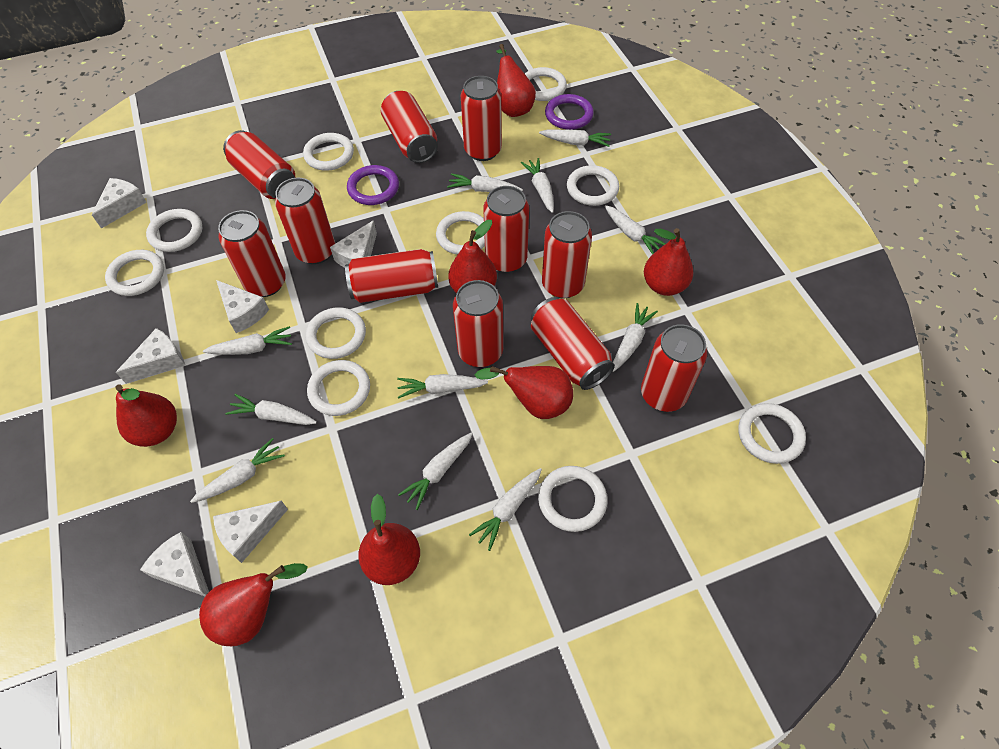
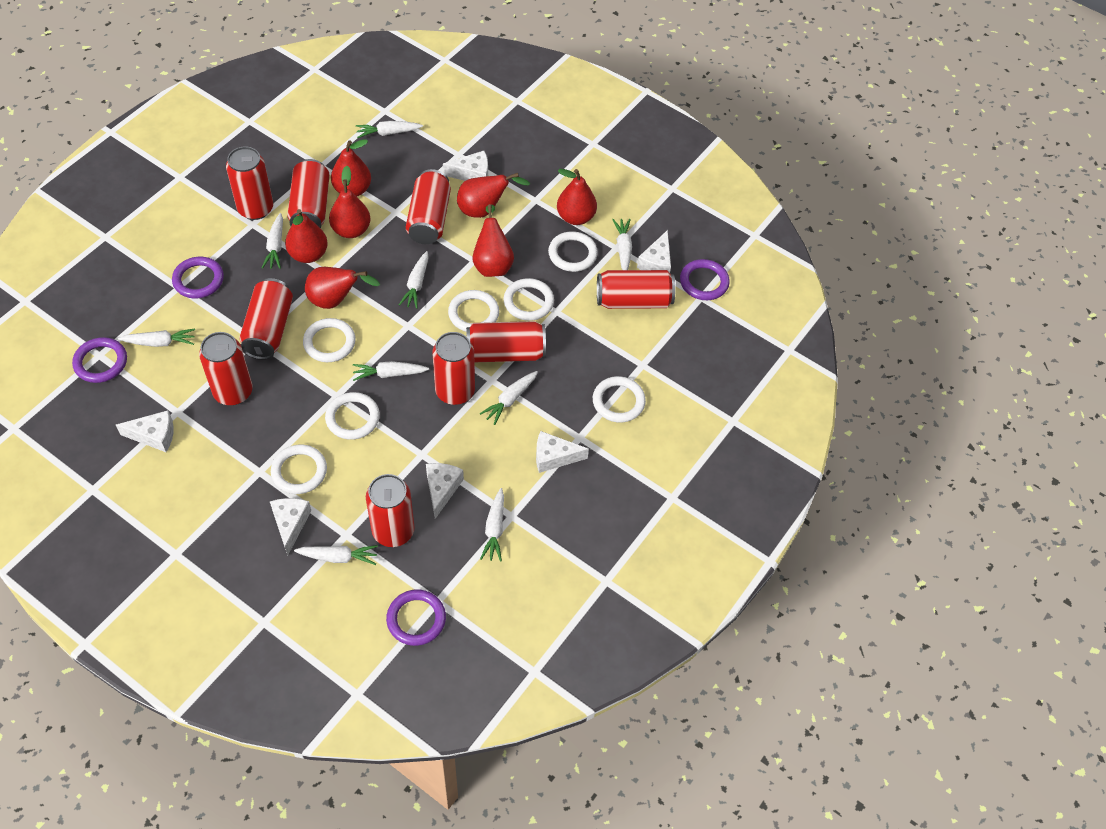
purple ring: [347,165,399,205] [545,94,594,130] = 2 -> [72,337,127,383] [172,257,224,298] [386,590,446,646] [680,259,730,300] = 4
red can: [218,210,286,297] [223,130,295,199] [275,178,335,264] [345,249,438,303] [381,91,438,163] [453,280,503,367] [461,76,502,161] [483,186,529,273] [531,297,615,390] [542,211,592,298] [641,324,707,412] = 11 -> [199,332,253,405] [226,147,273,220] [239,278,293,360] [287,159,330,228] [366,474,415,547] [406,169,451,244] [433,332,475,405] [466,321,546,363] [597,270,676,309] = 9
white carrot: [190,438,285,503] [203,326,292,355] [225,394,317,425] [397,374,488,399] [398,433,473,510] [447,173,523,192] [469,468,542,551] [521,158,554,213] [539,130,611,147] [605,205,665,255] [613,303,658,372] = 11 -> [118,328,195,347] [262,213,283,269] [294,545,378,565] [353,361,429,381] [356,121,423,138] [399,251,429,309] [480,371,538,425] [480,488,504,562] [612,219,632,270] = 9
white ring: [105,250,164,296] [146,209,202,252] [303,133,354,171] [305,307,366,359] [307,360,370,416] [436,211,485,255] [525,67,567,101] [538,466,607,532] [567,165,619,206] [738,403,806,464] = 10 -> [271,445,327,494] [303,318,355,362] [325,392,380,440] [448,290,499,332] [504,278,554,321] [548,231,598,272] [593,376,646,423] = 7

